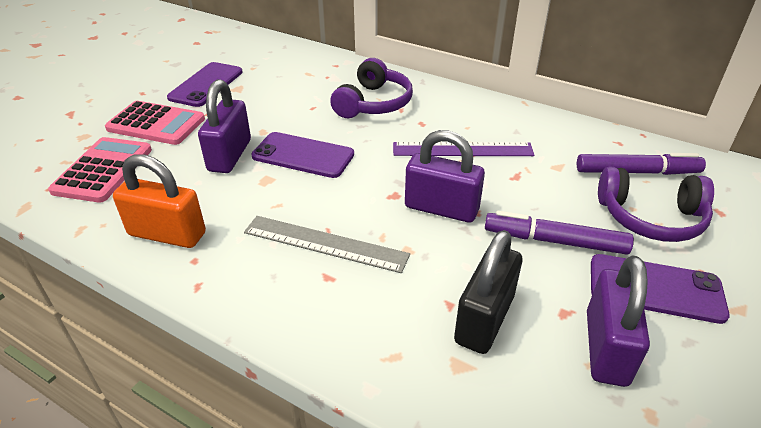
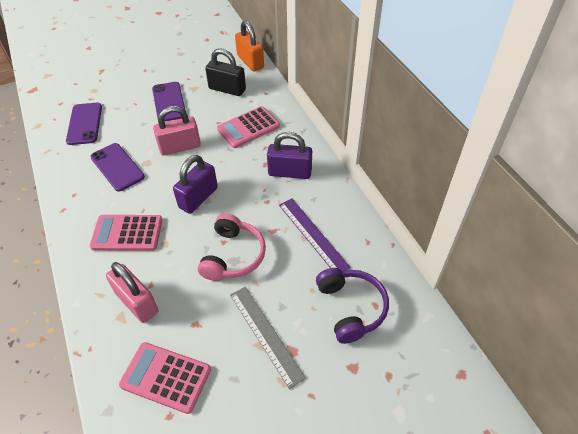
pink calculator: [48,137,152,203] [105,101,205,145] = 2 -> [90,215,163,251] [119,342,211,414] [217,106,280,148] = 3
pink headphones: none = 0 -> [198,213,266,281] = 1
pink padlock: none = 0 -> [106,262,158,323] [153,106,201,155] = 2
purple headphones: [330,58,413,118] [598,167,714,242] = 2 -> [316,268,389,344] = 1
purple marker: [485,211,634,255] [577,153,706,175] = 2 -> none = 0
purple padlock: [198,79,251,173] [405,130,485,223] [587,256,650,387] = 3 -> [173,155,218,214] [267,132,312,179] = 2

